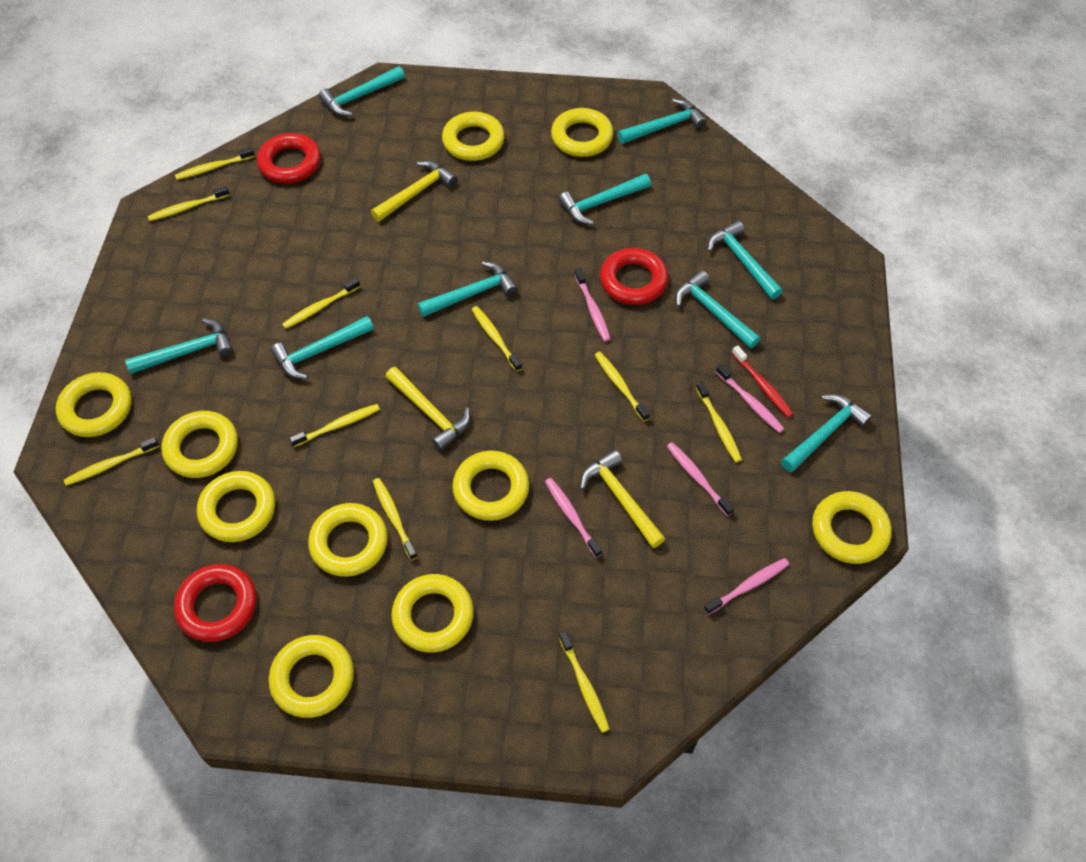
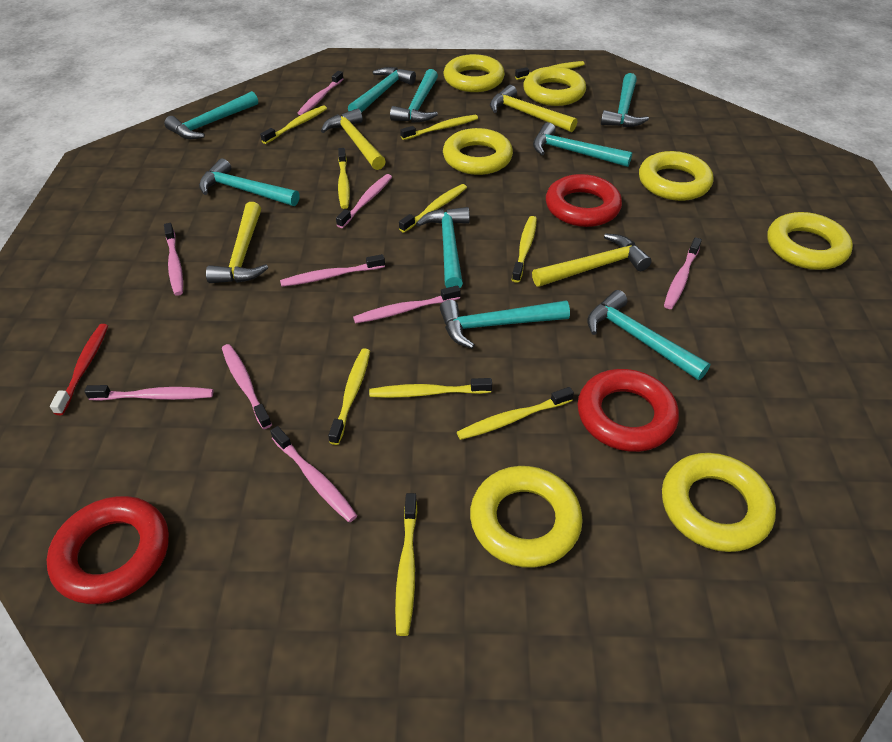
pink toothbrush: [545,478,602,558] [575,268,610,341] [667,442,734,516] [704,558,789,615] [716,364,784,433] = 5 -> [84,385,214,401] [164,223,183,296] [222,344,272,429] [270,426,357,523] [280,254,385,287] [298,71,344,115] [336,174,392,228] [353,285,460,324] [664,237,702,309] = 9
yellow hammer: [371,161,457,222] [385,367,470,451] [580,449,665,548] = 3 -> [206,202,268,283] [321,108,386,170] [490,85,577,132] [532,233,652,287] = 4
yellow ring: [56,372,132,437] [162,411,238,478] [197,471,275,542] [269,635,354,718] [308,503,388,577] [391,574,474,653] [442,112,505,161] [452,451,529,521] [551,108,614,157] [812,491,892,564] = 10 -> [443,128,513,175] [444,54,505,92] [470,466,583,568] [523,67,586,106] [639,151,713,201] [662,453,776,552] [767,212,853,270] = 7

